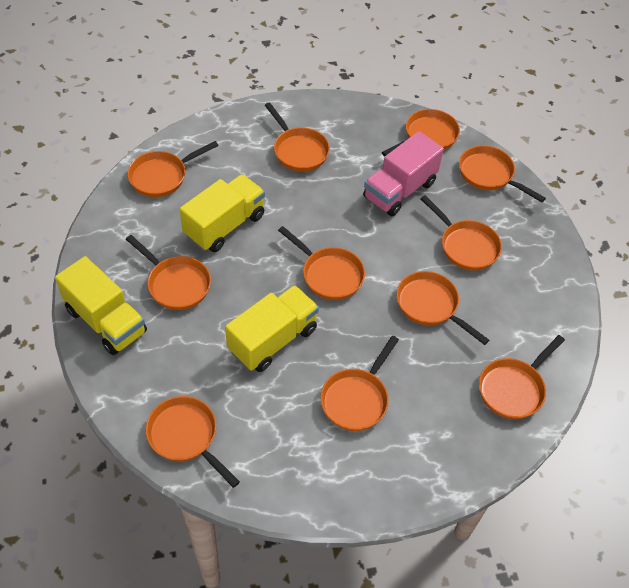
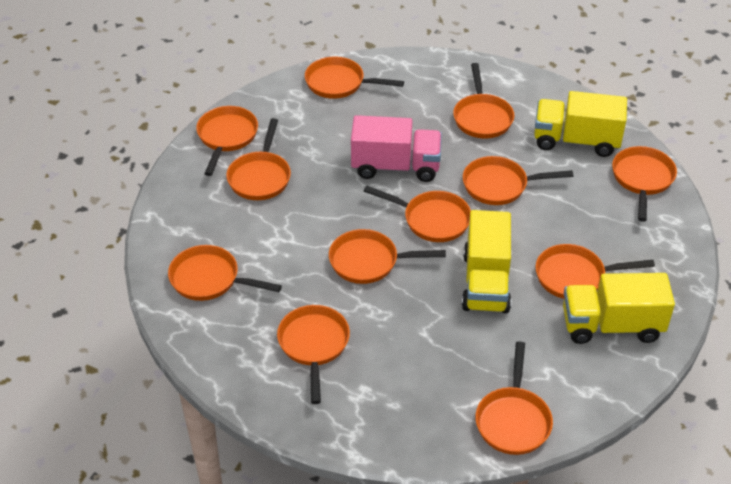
orange pan: [126,235,211,310] [127,141,219,197] [146,396,240,488] [265,102,330,172] [278,226,365,300] [320,336,399,431] [382,109,460,157] [397,271,489,345] [420,195,502,270] [459,145,546,202] [479,335,565,419] = 11 -> [168,245,282,301] [196,106,258,176] [226,118,291,200] [277,305,350,404] [305,57,404,99] [329,229,446,284] [364,185,471,242] [453,63,514,139] [463,156,573,205] [476,341,553,455] [535,244,655,299] [612,146,677,222] = 12

